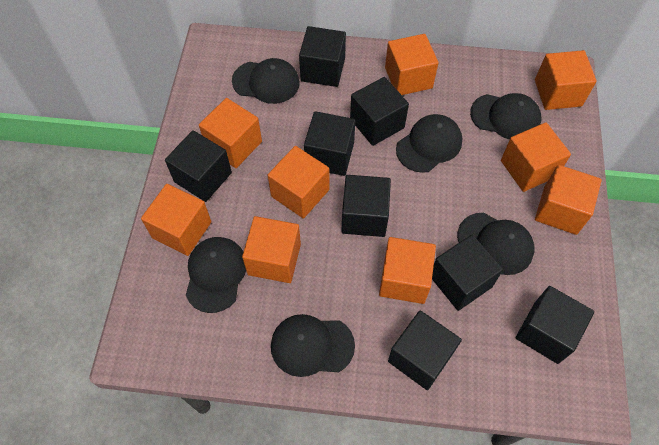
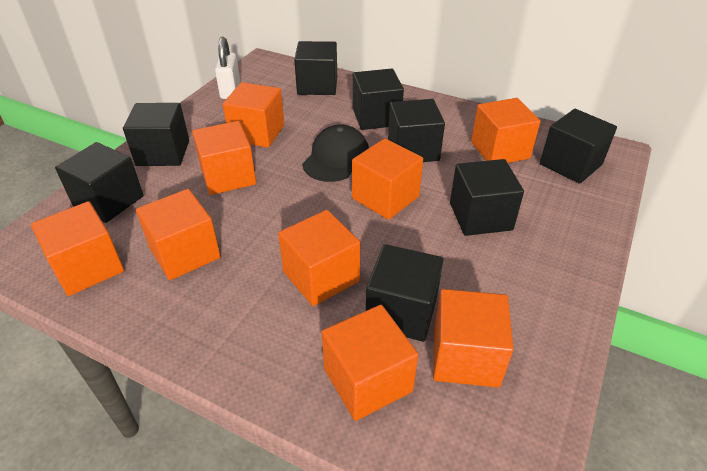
black cap: [186,237,246,313] [232,58,300,104] [271,314,355,377] [396,114,462,173] [457,213,534,275] [470,93,541,140] = 6 -> [302,124,369,182] = 1
white padlock: none = 0 -> [215,37,240,99] = 1

